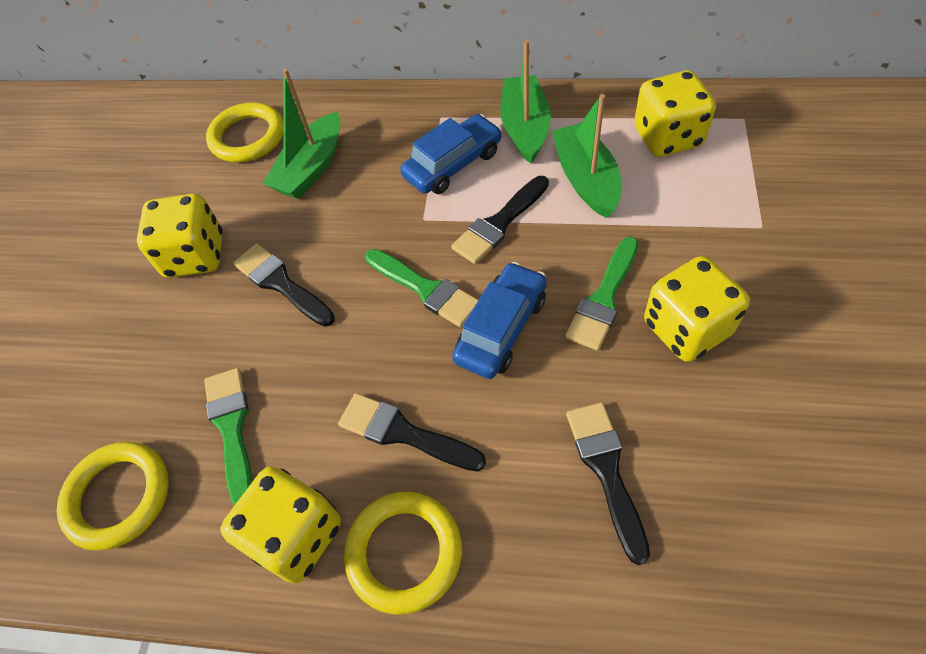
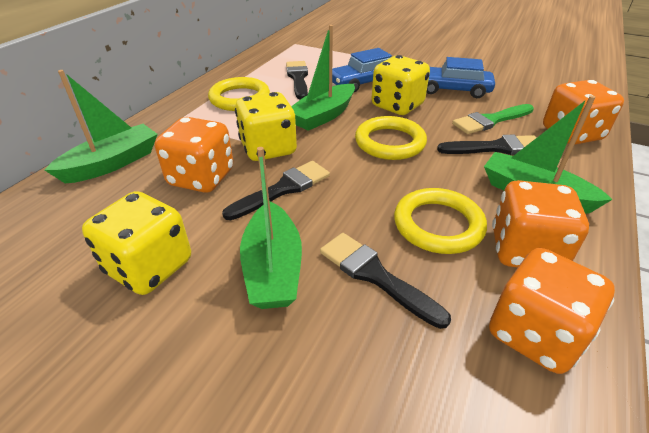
green boat: [263,69,340,199] [500,40,551,164] [552,94,621,218] = 3 -> [45,70,158,183] [240,147,302,309] [291,25,355,131] [484,95,613,214] = 4
green brush: [204,368,253,506] [365,249,478,327] [565,236,638,351] = 3 -> [452,104,534,134] = 1
orange dice: none = 0 -> [155,117,233,193] [489,248,615,374] [492,180,589,268] [543,80,624,144] = 4
yellow dice: [137,194,223,278] [221,467,341,583] [634,70,716,157] [644,256,750,362] = 4 -> [82,191,191,295] [235,92,297,161] [371,55,430,115] = 3

